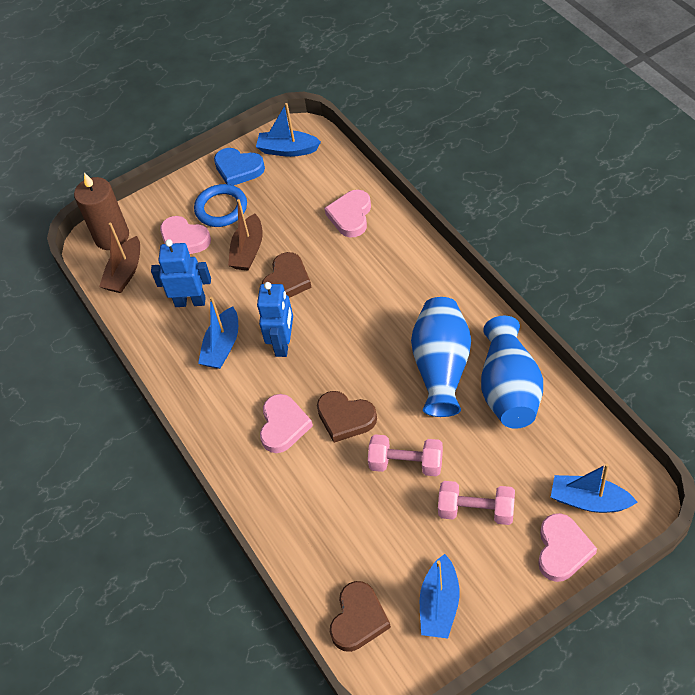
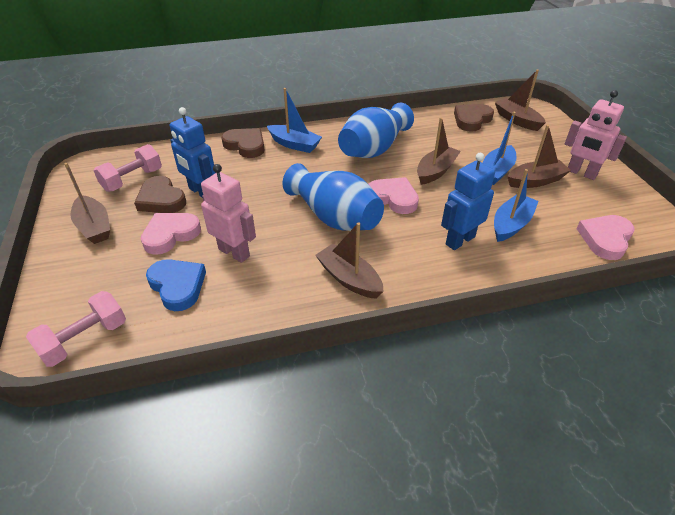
blue boat: [198,297,238,369] [256,103,321,157] [420,554,460,639] [551,463,638,513] = 4 -> [267,88,322,153] [483,112,516,185] [494,169,539,242] = 3
blue ring: [194,184,247,227] = 1 -> none = 0
brown boat: [99,223,140,293] [228,199,263,271] = 2 -> [65,163,110,244] [315,223,384,299] [417,117,461,185] [495,70,546,131] [507,125,571,188] = 5
brown candle: [74,173,129,250] = 1 -> none = 0
pink heart: [160,216,211,254] [260,394,313,453] [324,190,371,238] [538,513,597,582] = 4 -> [141,213,201,255] [368,177,419,214] [576,215,635,260] = 3
pink robot: none = 0 -> [201,164,256,263] [565,90,627,180] = 2

